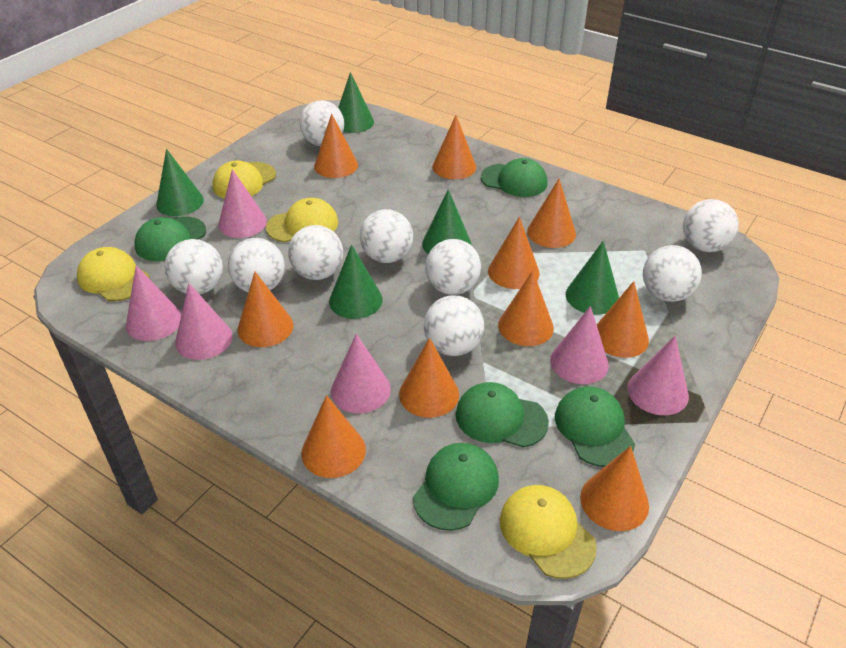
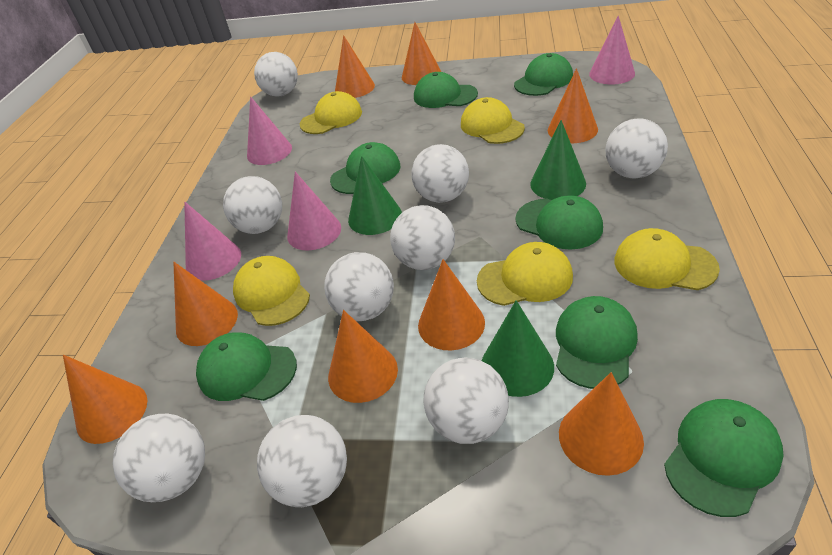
green cap: [135,217,206,261] [413,443,499,531] [456,382,549,447] [481,158,548,197] [555,386,635,467] = 5 -> [196,333,297,401] [330,142,400,194] [414,72,478,108] [514,53,573,96] [515,196,603,250] [556,296,638,389] [664,399,784,517] = 7
green cone: [156,149,204,216] [329,245,383,319] [338,72,374,133] [422,189,472,254] [566,241,619,315] = 5 -> [348,156,402,235] [482,300,554,397] [530,120,586,200] = 3
orange cone: [238,272,293,347] [301,395,366,478] [314,114,358,178] [399,338,459,418] [432,115,476,179] [488,217,540,289] [498,270,554,346] [527,179,576,248] [580,446,649,531] [597,281,649,358] = 10 -> [63,355,147,444] [173,262,238,346] [328,310,398,403] [335,35,375,98] [402,22,441,85] [418,259,485,351] [548,68,598,143] [559,372,644,476] = 8
pink cone: [126,265,182,341] [175,283,232,360] [218,169,267,238] [331,334,391,413] [550,306,609,384] [627,336,689,415] = 6 -> [184,202,241,281] [247,96,292,165] [287,172,341,250] [589,15,635,84] = 4
yellow cap: [77,247,149,301] [212,160,276,199] [266,198,339,242] [500,485,597,579] = 4 -> [233,256,310,326] [300,91,362,134] [461,97,525,144] [477,242,573,306] [615,228,720,290] = 5

